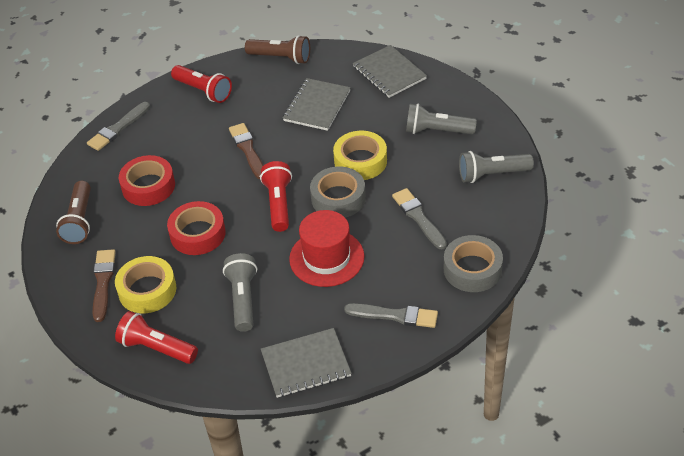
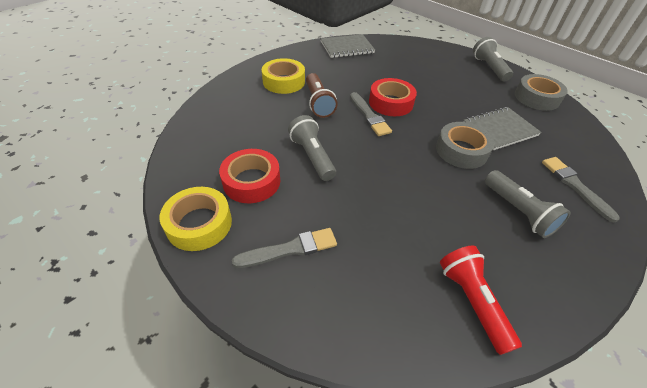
brown brush: [93,249,116,322] [229,123,264,179] = 2 -> none = 0
brown flashlight: [56,181,91,244] [245,35,310,64] = 2 -> [306,73,338,118] = 1
grey notebook: [261,328,352,398] [283,78,351,131] [353,45,427,98] = 3 -> [321,34,375,58] [463,107,542,150] = 2
red flashlight: [115,311,198,364] [171,65,232,103] [260,161,292,232] = 3 -> [440,245,522,355] = 1
red hat: [289,210,364,287] = 1 -> none = 0

